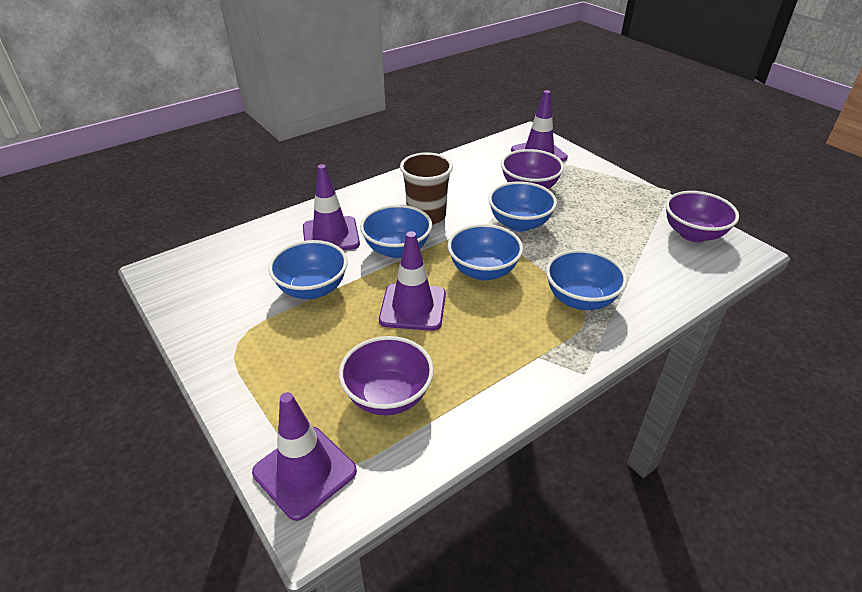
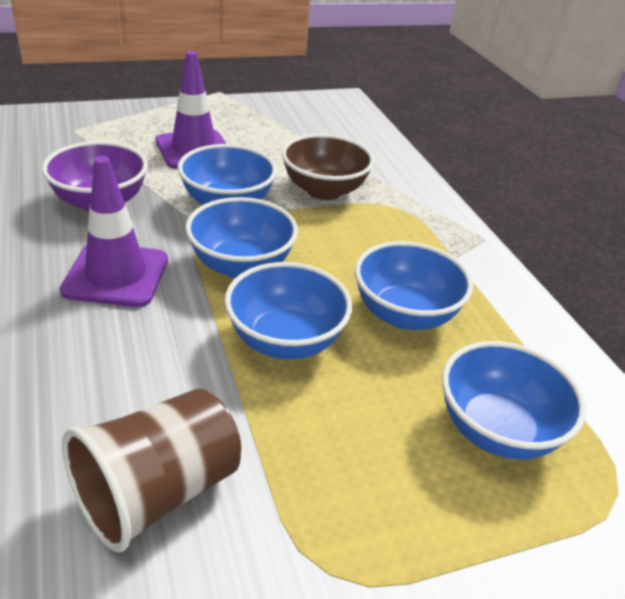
brown bowl: none = 0 -> [282,134,374,200] = 1
purple bowl: [339,336,434,415] [501,149,564,189] [666,191,739,242] = 3 -> [42,141,148,212] = 1
purple traffic cone: [252,392,357,521] [303,164,360,250] [379,231,446,331] [511,90,568,162] = 4 -> [60,156,168,307] [155,51,227,169] = 2

